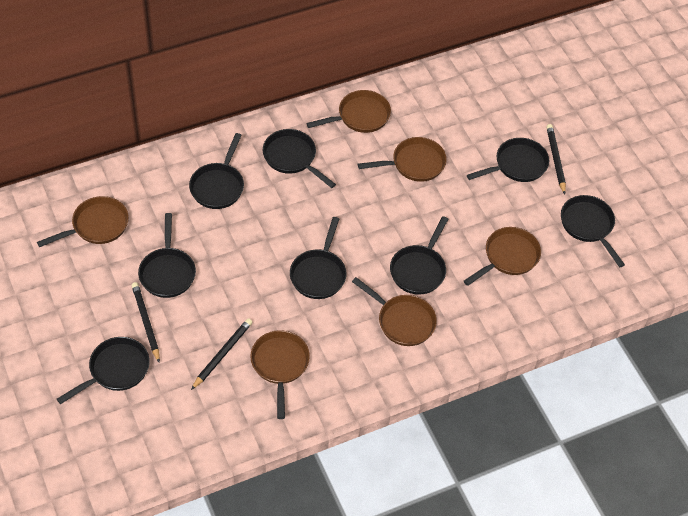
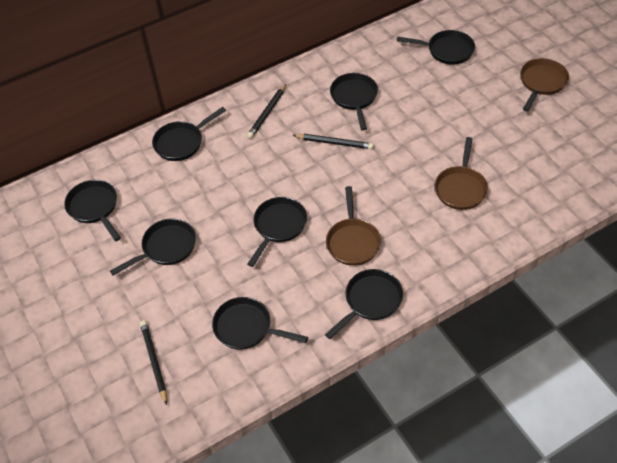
brown pan: [37,196,129,247] [250,330,310,419] [306,90,391,133] [352,277,437,346] [358,137,447,182] [464,227,541,286] = 6 -> [326,186,381,266] [435,137,488,210] [520,58,569,112] = 3

